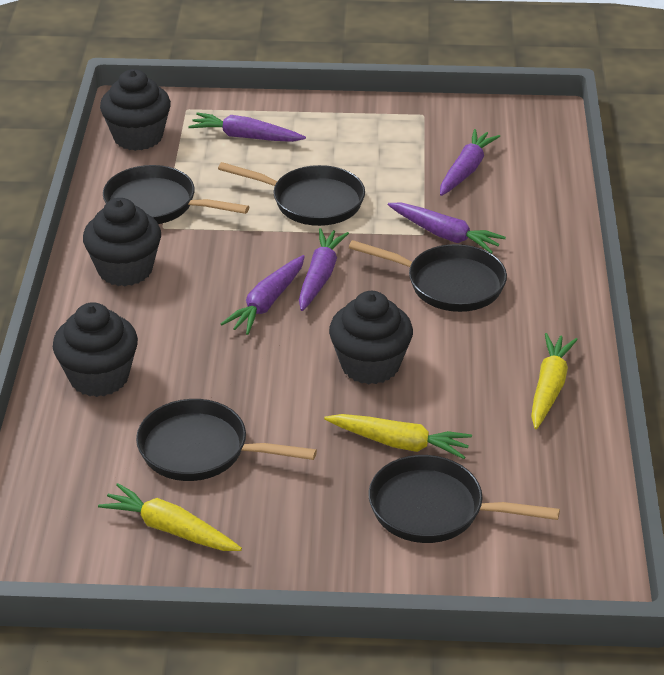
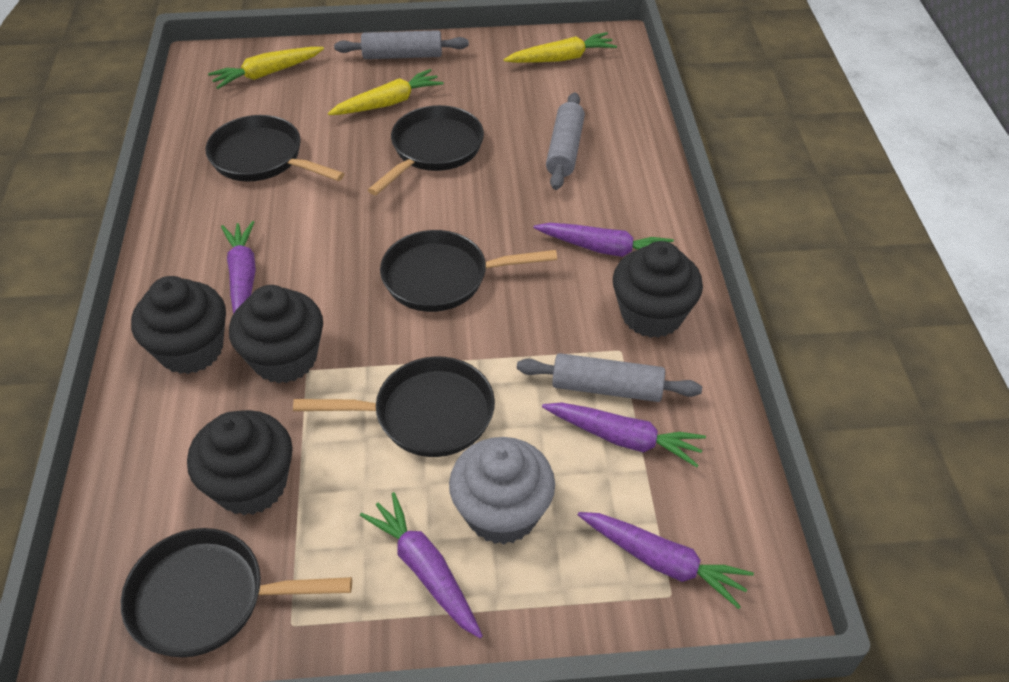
grey cupcake: none = 0 -> [449,437,555,544] = 1
grey rolling pin: none = 0 -> [334,30,469,59] [517,353,702,402] [546,92,585,190] = 3

